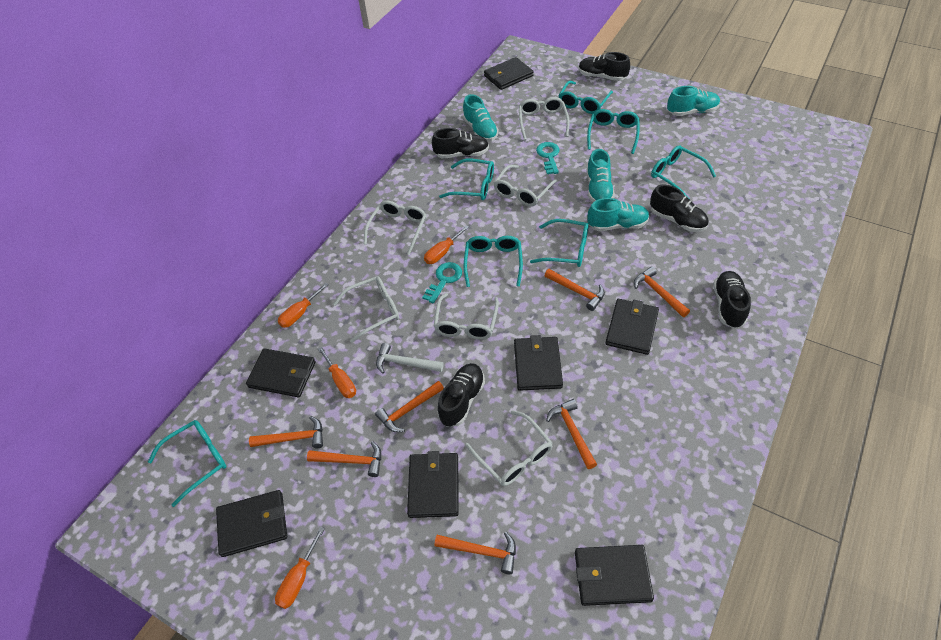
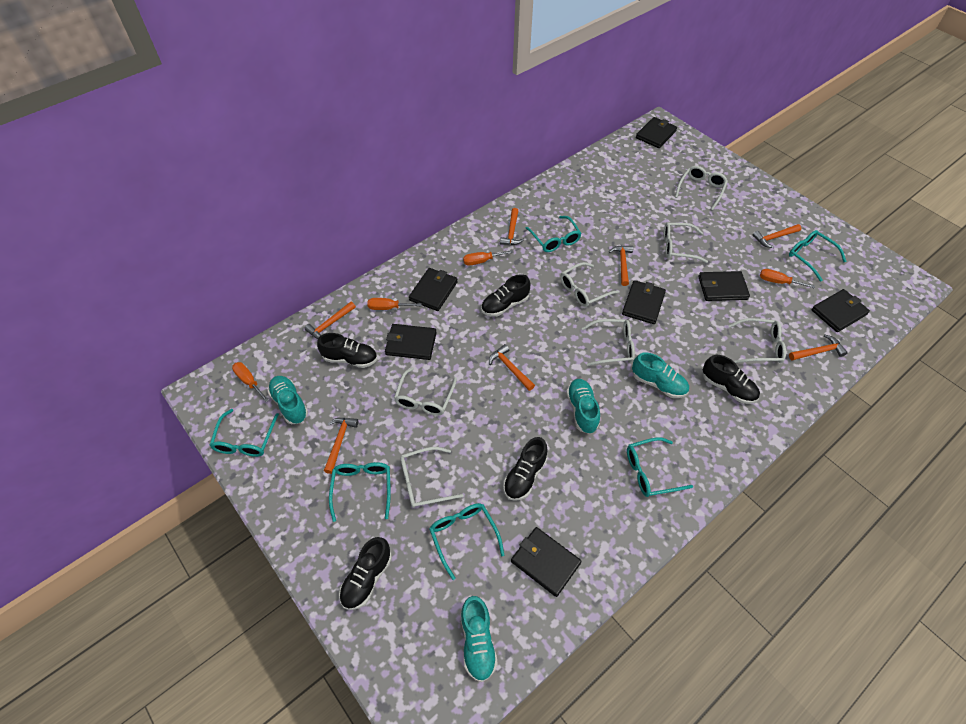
turquoise glasses: [148,420,226,507] [439,159,494,200] [464,236,523,287] [530,219,589,267] [558,81,613,114] [587,109,640,154] [651,145,716,199] = 7 -> [209,409,279,457] [329,462,391,522] [429,503,504,580] [525,216,582,252] [627,437,693,497] [789,230,847,282] = 6
turquoise key: [422,262,462,303] [536,142,560,174] = 2 -> none = 0
white glasses: [333,276,399,343] [364,200,427,255] [434,293,499,340] [465,410,553,486] [494,165,557,207] [518,97,569,140] = 6 -> [394,367,457,416] [400,447,464,508] [560,262,619,307] [582,319,635,366] [664,222,708,263] [675,166,728,210] [728,318,786,363] = 7
white hammer: [376,343,444,374] = 1 -> none = 0

